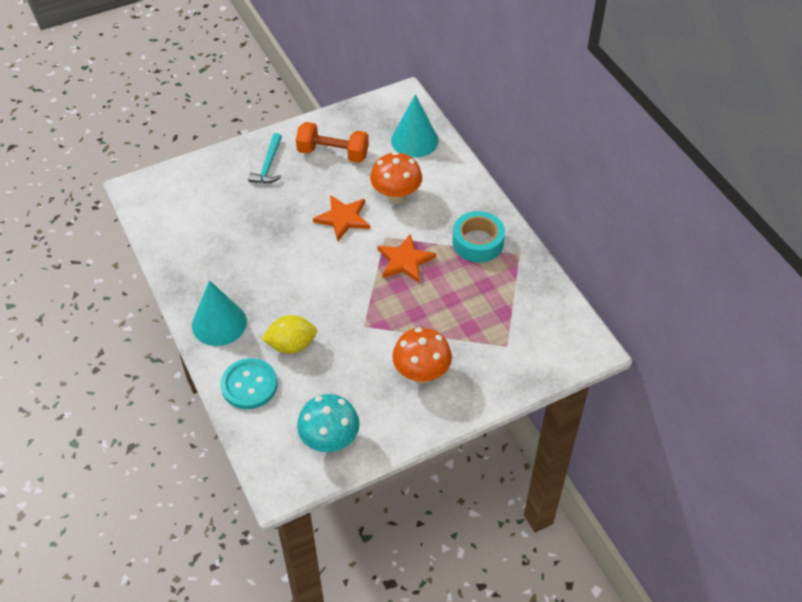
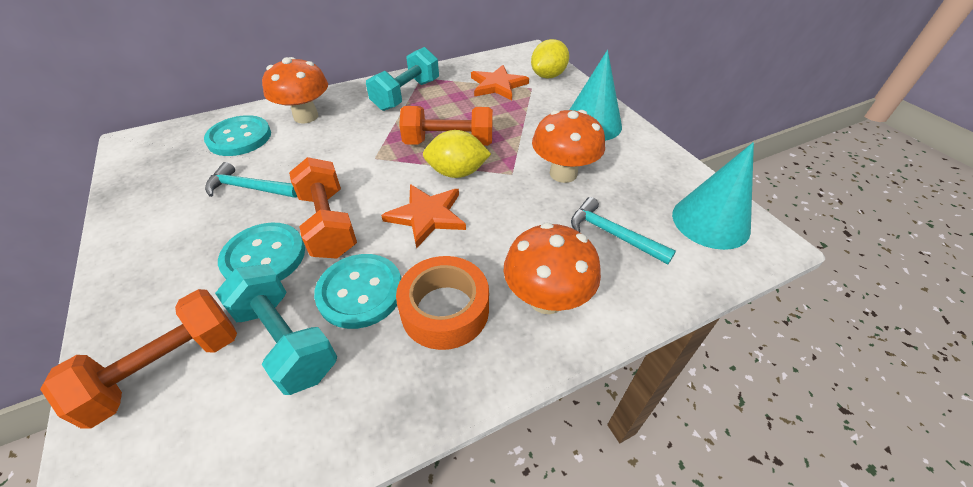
orange dumbbell: [296,122,369,163] = 1 -> [40,289,237,428] [289,157,357,259] [399,106,493,146] = 3
orange mushroom: [370,152,422,204] [392,328,452,384] = 2 -> [262,57,328,123] [504,222,601,314] [532,110,605,183] = 3
orange tape: none = 0 -> [396,256,489,350] = 1
turquoise button: [221,358,278,409] = 1 -> [204,115,271,156] [218,223,305,281] [314,254,401,329] = 3
turquoise dumbbell: none = 0 -> [215,264,337,395] [366,47,439,111] = 2
turquoise hammer: [248,133,282,183] = 1 -> [205,162,297,198] [571,197,676,265] = 2
turquoise mushroom: [297,394,360,452] = 1 -> none = 0
turquoise tape: [452,211,505,263] = 1 -> none = 0
yellow lemon: [262,315,317,354] = 1 -> [423,130,491,178] [531,39,569,79] = 2

